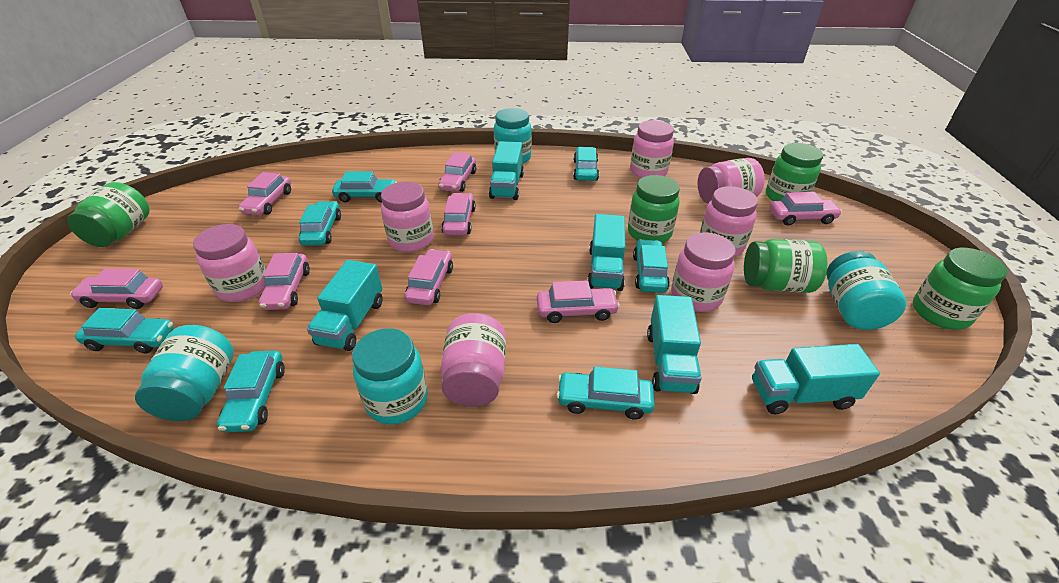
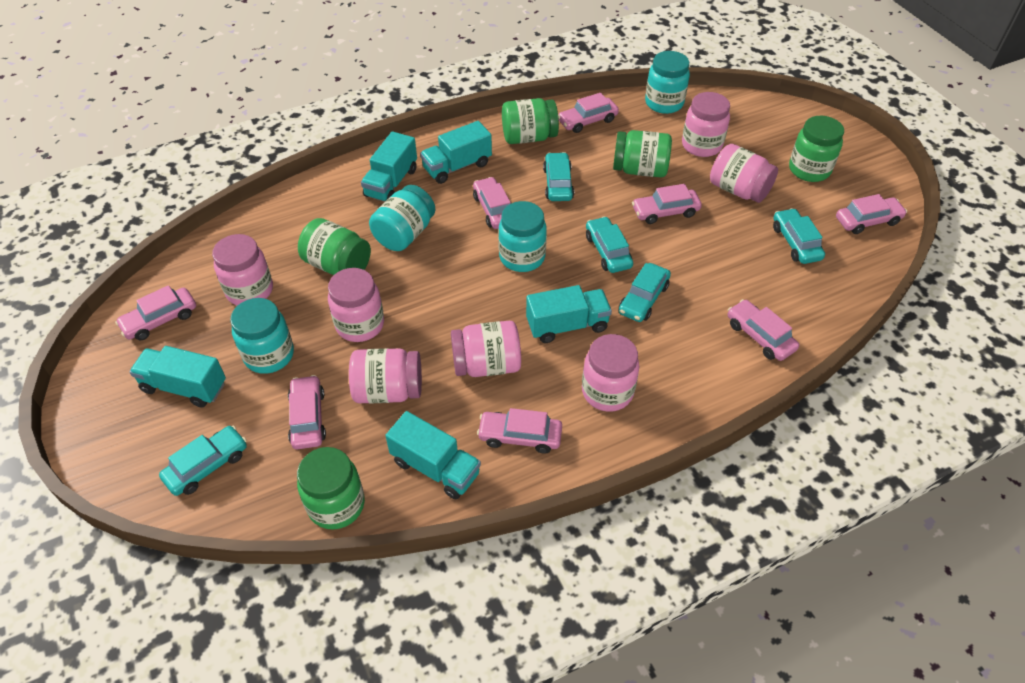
turquoise car: [75,308,174,354] [217,351,285,432] [298,201,341,246] [332,171,397,202] [557,367,655,419] [573,147,599,181] [633,239,670,293] = 7 -> [159,426,247,496] [543,152,574,201] [586,216,633,273] [619,263,671,322] [773,208,825,264] = 5

